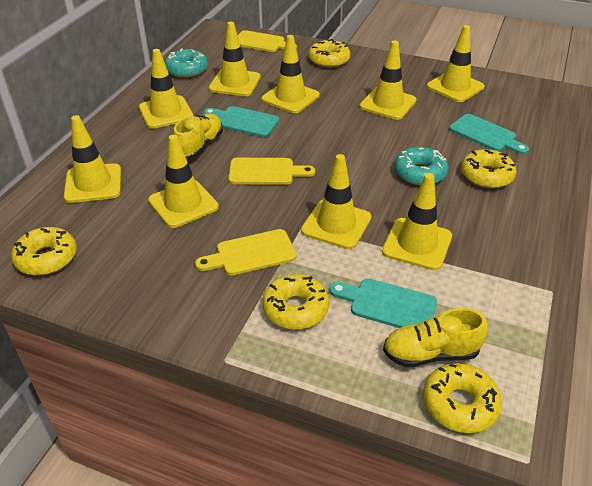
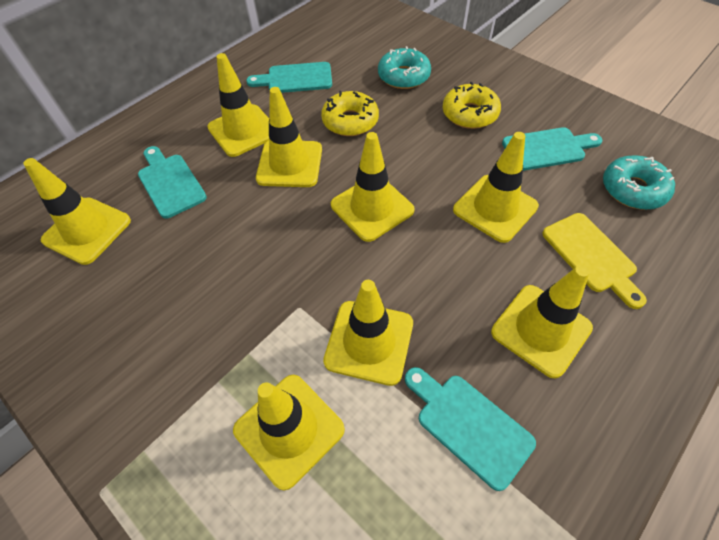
turquoise cutting board: [203,106,279,137] [329,278,437,328] [449,114,529,154] = 3 -> [138,146,207,219] [246,62,332,93] [405,367,536,491] [502,127,602,171] = 4
yellow cutting board: [195,229,296,276] [229,158,315,185] [238,30,297,52] = 3 -> [542,213,647,309] = 1
yellow donut: [11,227,77,275] [262,274,329,330] [309,39,351,68] [423,363,502,433] [461,149,517,189] = 5 -> [321,91,379,136] [443,82,501,129] = 2
yellow shoe: [173,114,223,159] [383,308,488,368] = 2 -> none = 0
yellow traffic cone: [64,115,121,203] [139,49,193,129] [148,135,219,228] [209,22,261,96] [262,35,320,113] [301,154,371,249] [360,41,416,120] [382,173,452,270] [427,25,484,102] = 9 -> [23,158,131,265] [207,53,269,157] [233,375,345,490] [256,87,322,187] [323,280,413,386] [331,132,415,242] [453,132,539,243] [491,265,593,379] = 8

